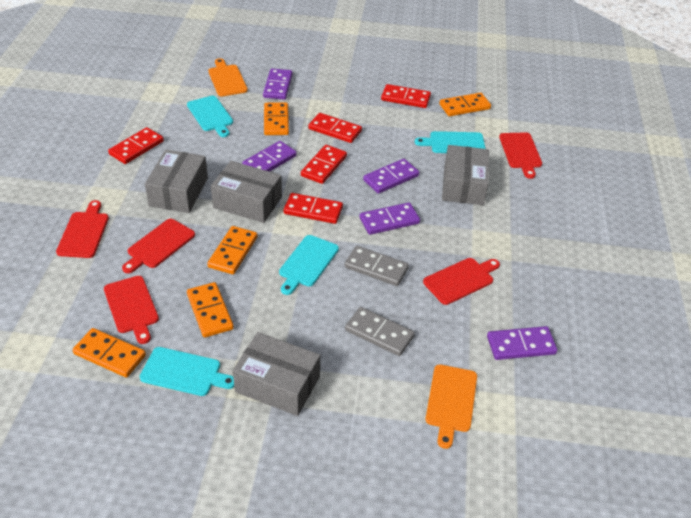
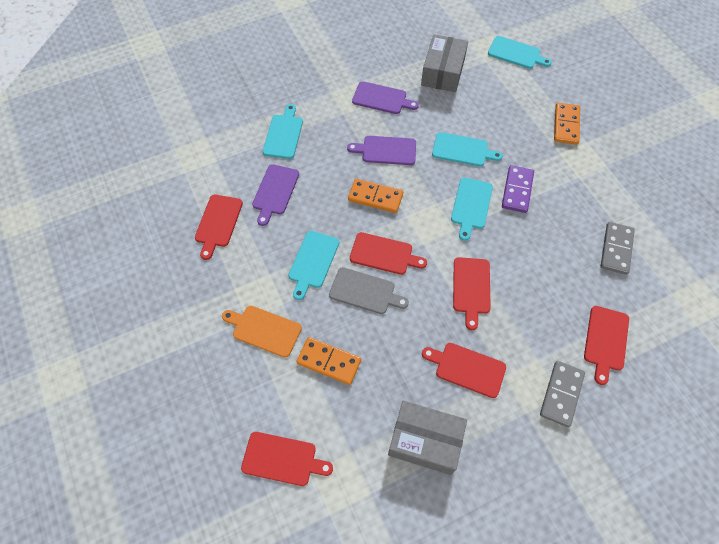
grey box: [145,150,208,213] [211,161,282,223] [233,332,320,416] [442,145,489,205] = 4 -> [388,400,467,475] [421,34,468,92] = 2
grey cutting board: none = 0 -> [329,267,409,314] = 1
orange cutting board: [208,58,248,96] [425,364,477,449] = 2 -> [222,306,302,358] = 1
orange domino: [73,328,146,378] [187,282,234,338] [207,226,258,274] [264,102,289,135] [440,93,491,116] = 5 -> [296,337,361,385] [348,179,403,213] [554,103,580,145] = 3
purple cutting board: none = 0 -> [252,164,299,226] [347,136,416,165] [352,81,419,114] = 3
purple domino: [242,141,297,172] [263,69,293,100] [360,202,420,235] [363,159,419,194] [487,326,557,360] = 5 -> [502,165,534,213] = 1
red cutting board: [56,200,109,258] [104,276,159,344] [122,219,195,273] [423,258,500,305] [499,132,542,179] = 5 -> [195,195,243,260] [241,432,333,486] [350,232,427,275] [422,343,506,398] [453,257,491,330] [584,306,629,385] = 6
red domino: [108,127,164,164] [283,193,343,224] [301,145,347,184] [308,113,362,143] [381,84,431,108] = 5 -> none = 0
turquoise cutting board: [140,347,234,396] [187,96,233,137] [279,235,339,295] [415,131,486,153] = 4 -> [263,104,303,159] [288,231,339,300] [432,132,503,166] [451,177,493,241] [488,36,552,69] = 5

